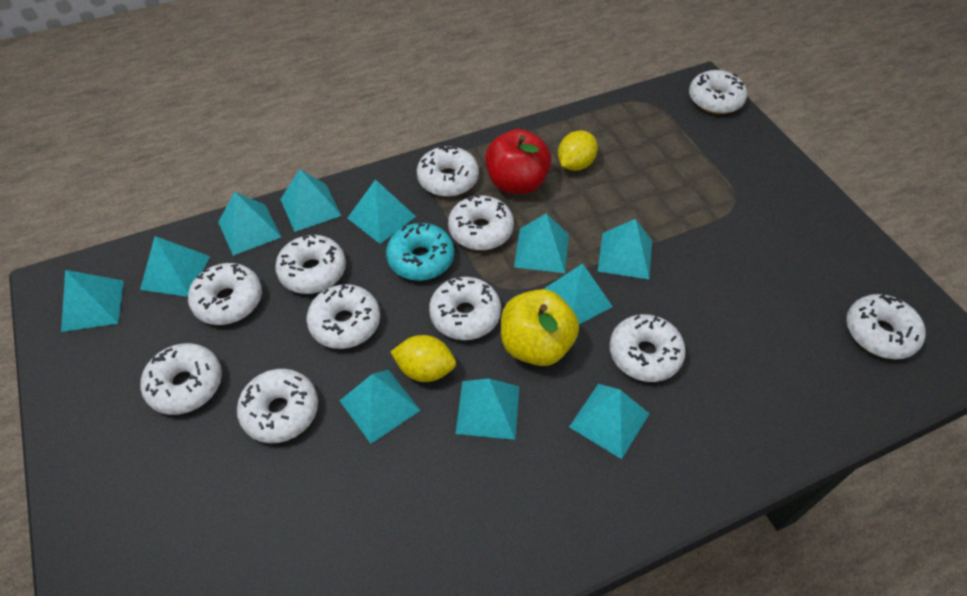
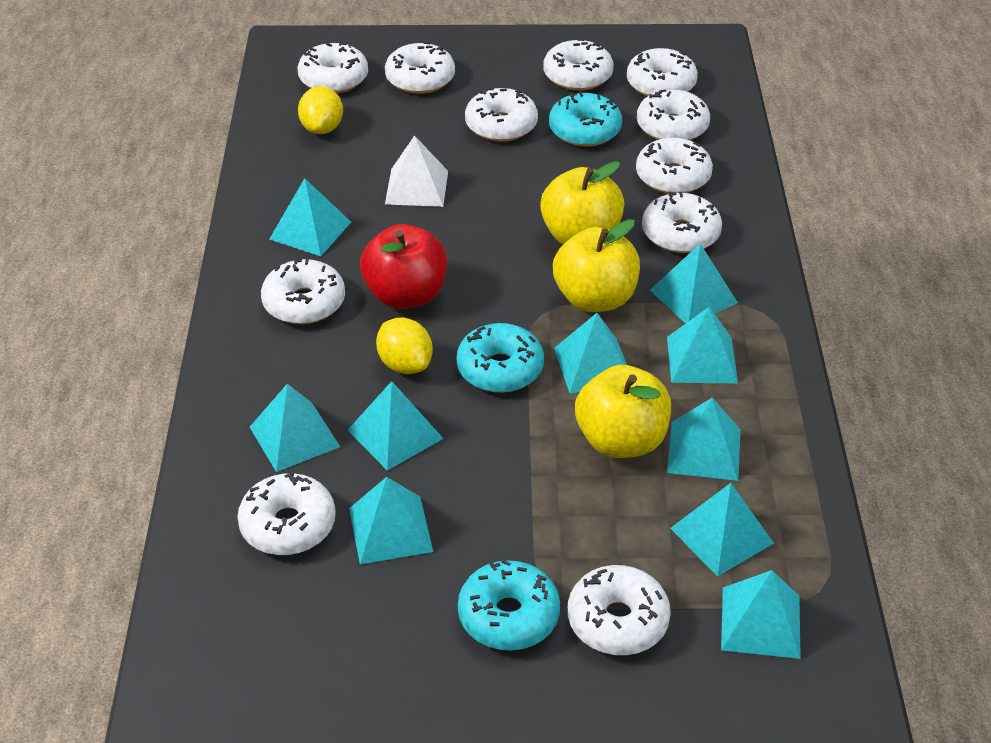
turquoise donut: [386,222,454,281] = 1 -> [456,323,544,393] [458,559,560,651] [549,92,622,147] = 3
turquoise pyramid: [61,270,124,332] [140,236,210,297] [218,192,281,256] [280,169,341,232] [340,370,421,444] [347,179,416,244] [456,379,520,440] [514,214,569,273] [544,264,613,324] [569,384,650,459] [598,219,652,279] = 11 -> [250,384,340,472] [269,178,351,256] [348,381,444,471] [349,477,433,564] [554,313,627,394] [650,244,738,324] [667,307,738,383] [667,398,741,481] [670,483,774,577] [721,570,801,659] = 10
white pyramid: none = 0 -> [385,135,448,207] = 1
yellow apple: [501,289,579,366] = 1 -> [540,161,624,244] [553,219,640,312] [575,365,671,458] = 3

